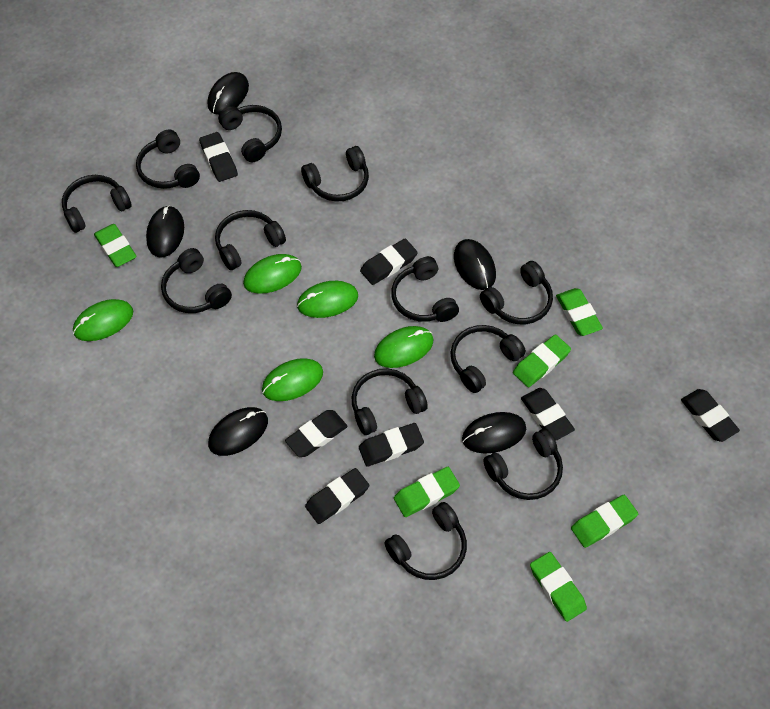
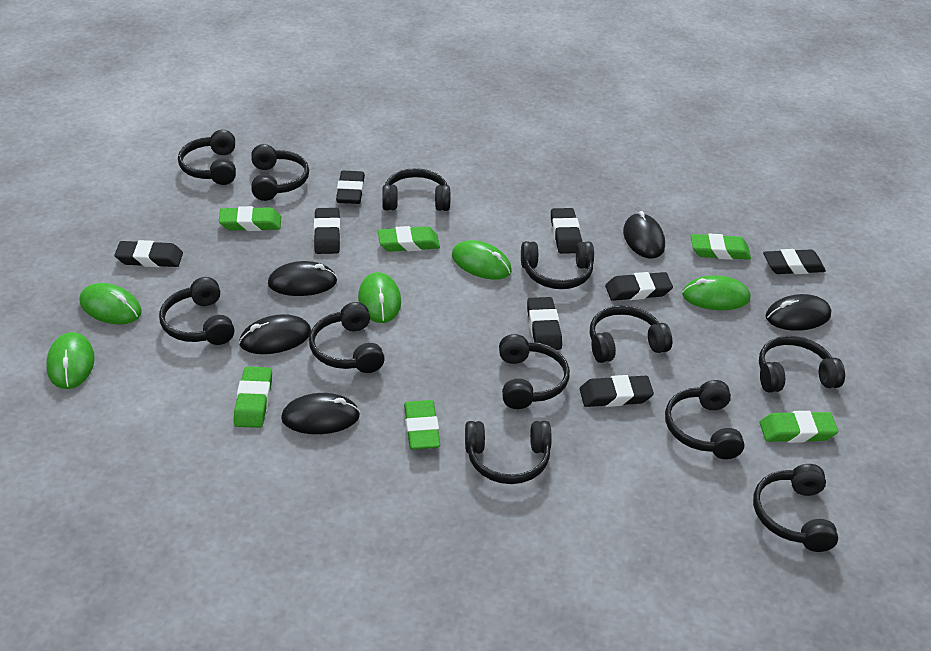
black eraser: [199,132,238,182] [285,410,348,457] [305,468,369,524] [359,423,424,467] [360,239,418,285] [521,388,575,441] [681,389,740,442] = 7 -> [114,240,183,267] [314,208,341,254] [336,171,365,204] [527,297,562,350] [551,208,582,254] [580,375,654,407] [605,272,673,301] [763,249,826,274] = 8

